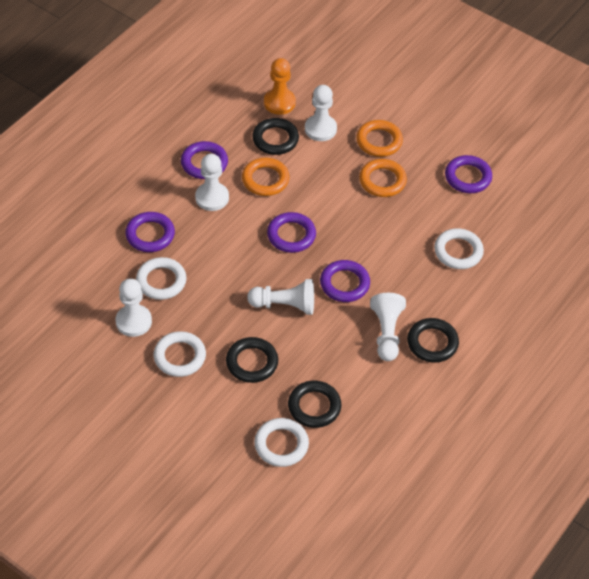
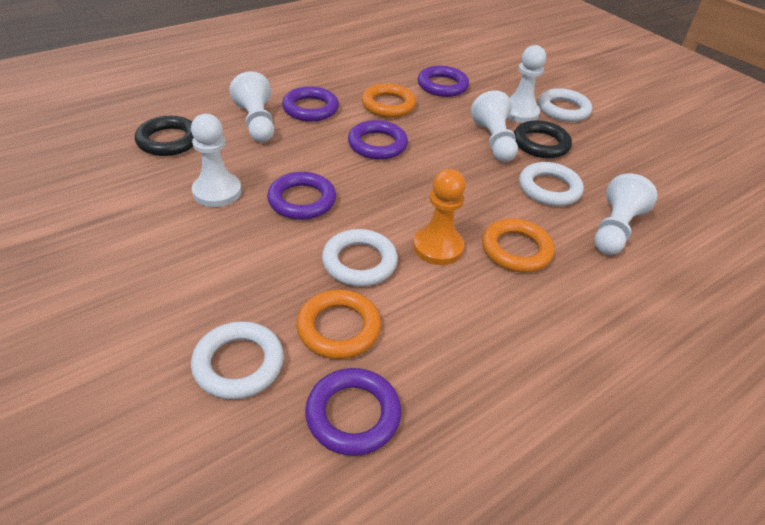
black ring: [226,337,278,383] [252,118,299,155] [288,381,341,428] [407,318,459,363] = 4 -> [135,116,194,156] [514,120,572,158] = 2

